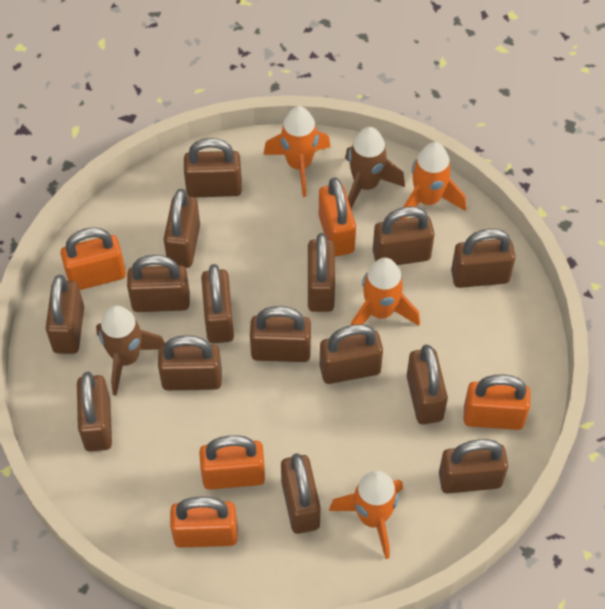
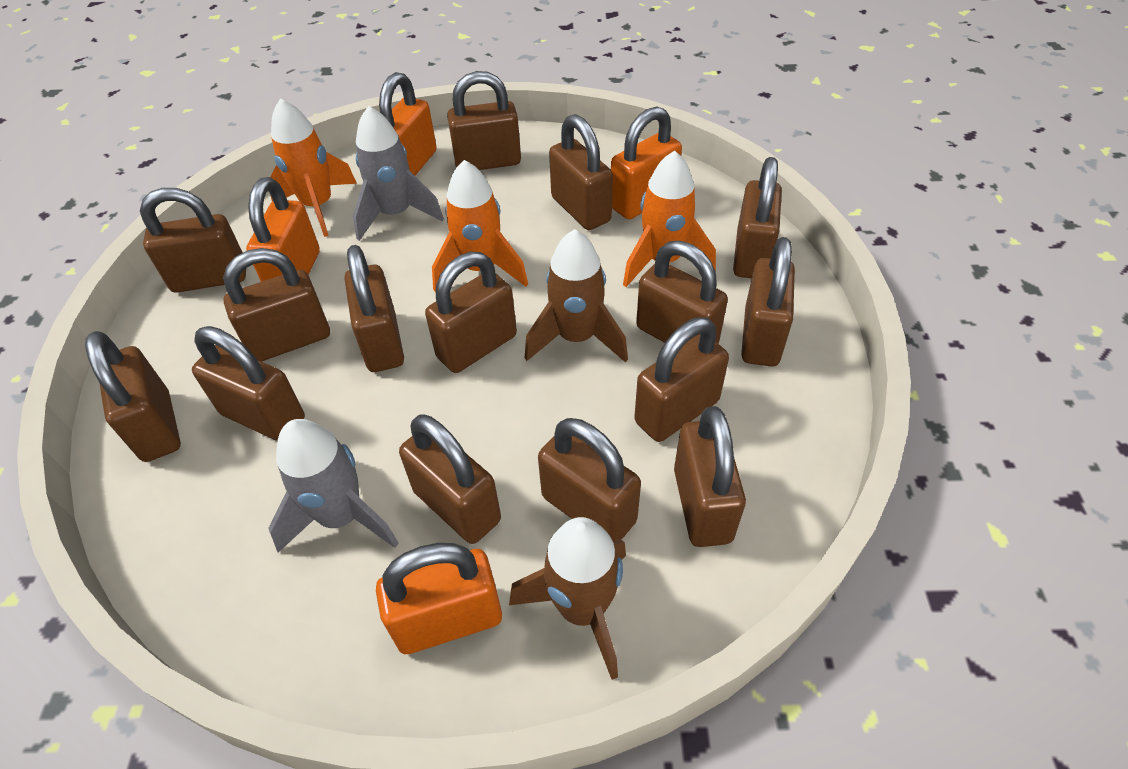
grey rocket: none = 0 -> [268,419,399,552] [353,106,444,241] = 2
orange padlock: [61,227,126,290] [170,497,238,548] [199,435,265,490] [319,177,356,256] [464,375,531,430] = 5 -> [246,177,320,282] [376,543,502,654] [379,72,437,176] [611,106,682,219] = 4
orange rocket: [263,106,330,197] [329,471,403,559] [351,258,420,326] [400,142,466,219] = 4 -> [270,98,357,237] [432,160,528,292] [623,151,716,287] = 3

